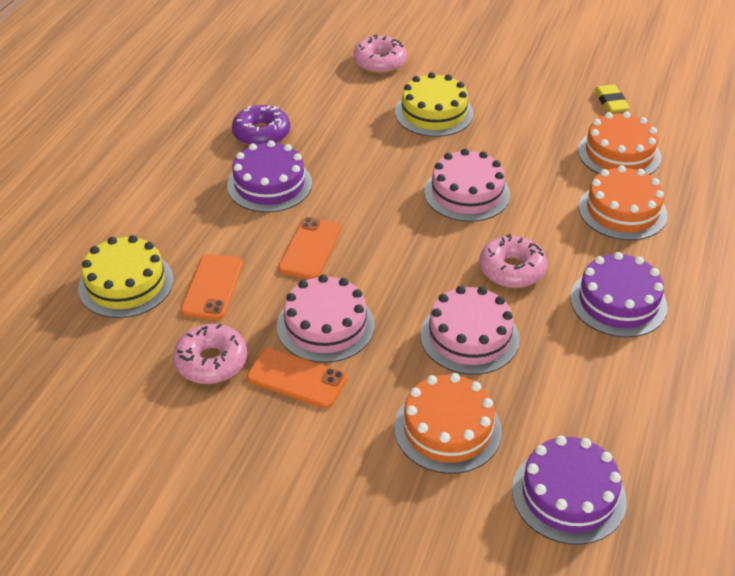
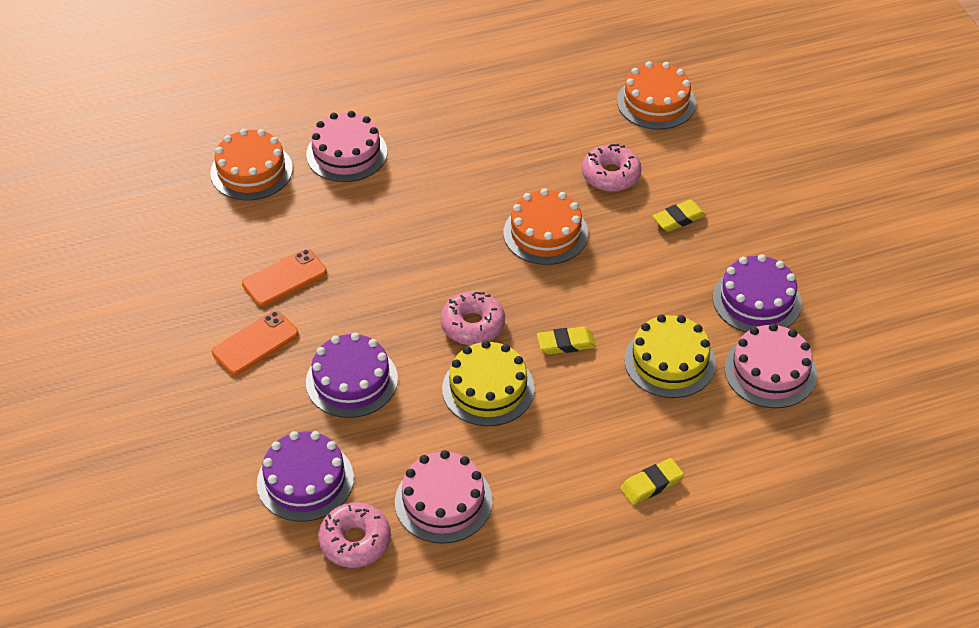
orange phone: [181,254,243,320] [246,348,347,409] [278,217,341,279] = 3 -> [212,311,299,375] [242,249,327,306] = 2
purple donut: [232,105,290,145] = 1 -> none = 0
yellow eraser: [594,85,630,113] = 1 -> [537,327,596,354] [620,458,684,505] [652,200,706,232] = 3

